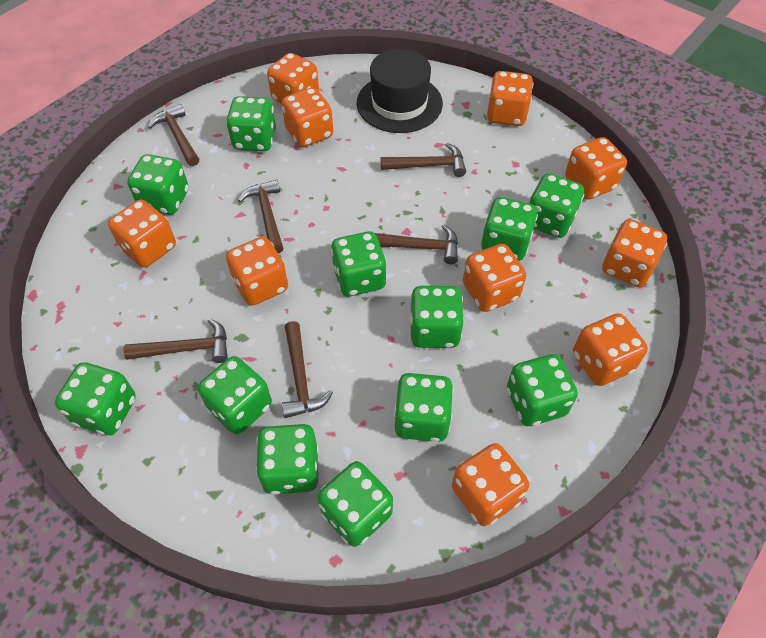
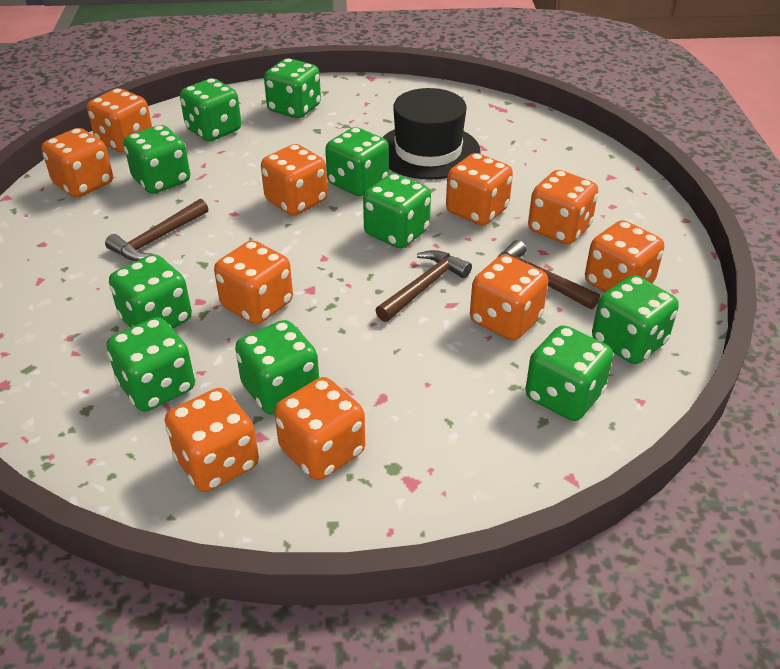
brown hammer: [123,318,228,363] [148,104,199,166] [238,179,283,254] [282,321,333,418] [375,224,458,264] [381,143,466,177] = 6 -> [105,199,208,261] [375,250,472,322] [498,240,600,309] = 3
green dice: [55,362,136,435] [127,154,189,215] [198,356,272,434] [226,96,276,151] [256,424,319,495] [317,461,393,547] [331,231,387,296] [394,373,454,442] [410,286,464,348] [481,197,538,261] [507,354,578,426] [529,173,584,238] = 12 -> [106,317,195,412] [109,254,192,329] [124,125,190,194] [180,78,241,141] [235,320,319,414] [264,58,321,118] [325,127,389,196] [363,173,431,248] [525,325,613,421] [592,275,679,364] = 10

